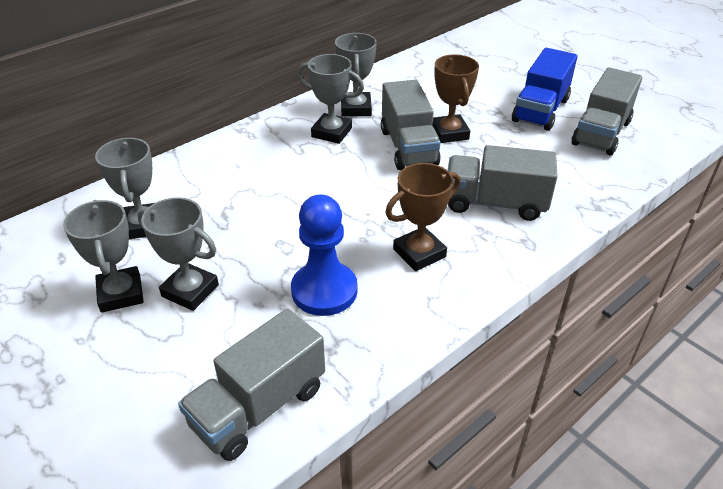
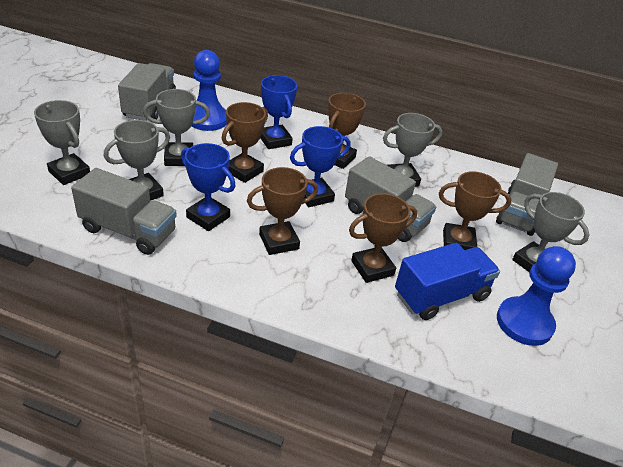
blue pawn: [291,194,358,316] = 1 -> [191,50,227,131] [497,246,576,346] = 2
blue trophy: none = 0 -> [181,143,236,231] [260,75,297,149] [290,126,351,207] = 3
brown trophy: [385,163,461,271] [432,54,479,143] = 2 -> [222,102,268,183] [247,167,318,255] [328,93,366,169] [349,193,417,283] [439,171,511,250] = 5

